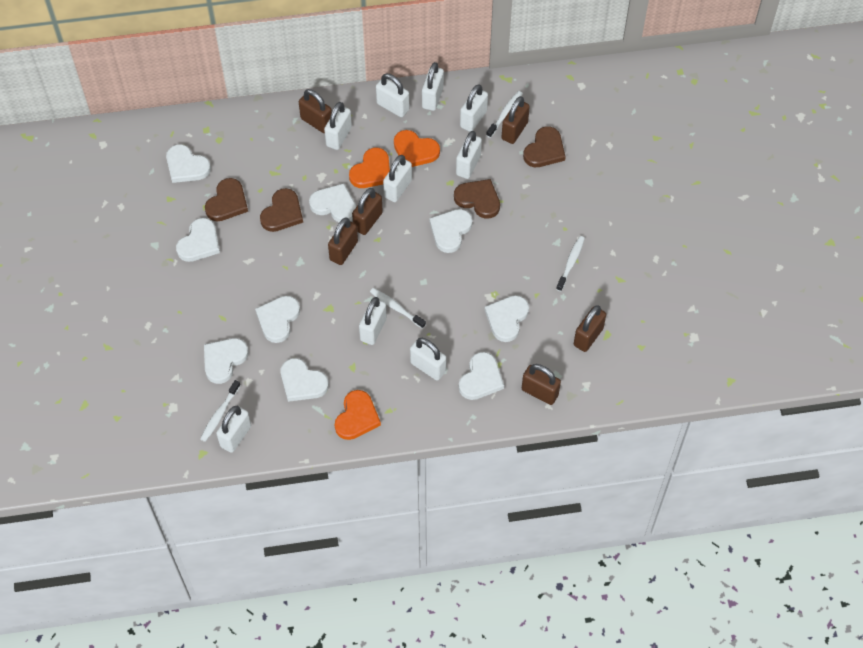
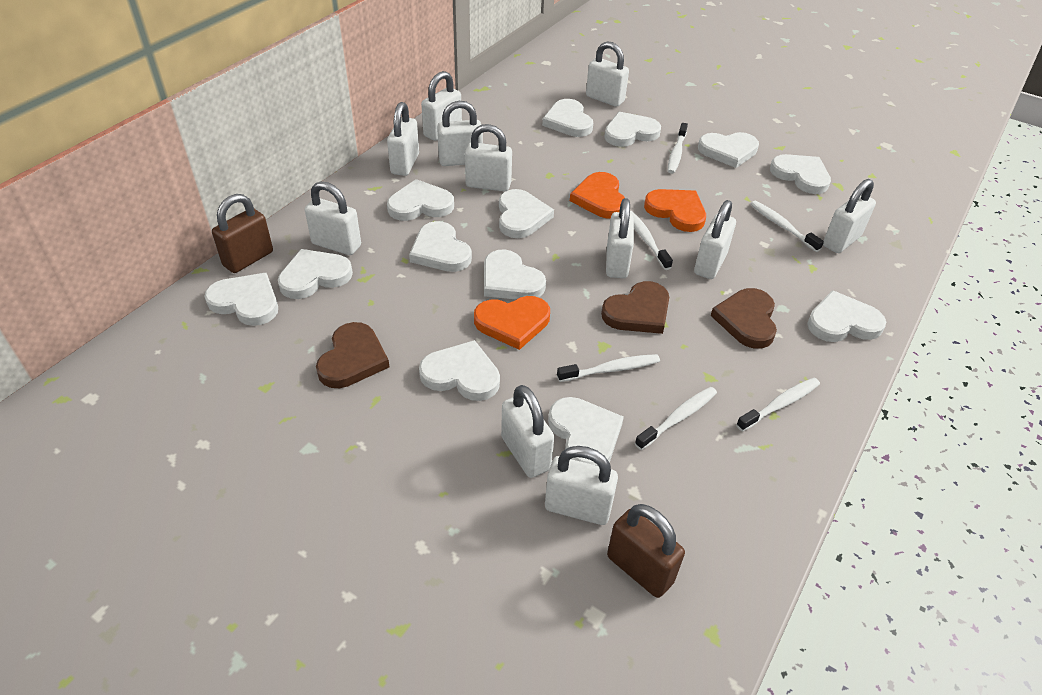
brown heart: [205,178,248,221] [260,188,303,232] [454,179,500,219] [523,127,565,167] = 4 -> [316,322,389,388] [601,281,669,334] [711,288,777,349] = 3
brown padlock: [299,89,332,133] [328,218,358,265] [352,188,383,235] [502,96,530,144] [522,364,561,405] [574,305,606,352] = 6 -> [212,194,273,273] [607,504,685,598] = 2
white heart: [166,144,211,183] [176,218,220,262] [204,338,249,384] [255,296,300,343] [280,358,329,402] [309,183,356,222] [429,209,473,253] [459,352,504,400] [485,295,529,342] = 9 -> [204,273,278,326] [278,249,353,299] [387,179,454,221] [409,221,472,272] [419,340,500,401] [484,249,546,300] [499,189,554,238] [542,99,593,137] [548,397,624,466] [604,112,661,147] [698,132,759,168] [770,154,831,194] [807,290,886,342] = 13
white padlock: [216,406,251,453] [324,102,352,150] [359,297,387,345] [376,74,409,117] [383,155,412,202] [410,338,446,381] [422,62,444,111] [456,131,482,179] [460,84,488,132] = 9 -> [305,182,361,255] [387,102,419,176] [421,71,462,141] [437,101,483,166] [465,124,512,192] [501,385,554,478] [545,446,618,525] [586,41,629,107] [606,198,634,278] [694,200,736,279] [823,179,876,253] = 11
white toothbrush: [200,380,241,442] [370,288,426,329] [486,91,523,138] [556,236,585,291] = 4 -> [557,354,660,382] [630,211,673,270] [635,387,717,450] [668,123,688,174] [736,378,820,432] [751,201,824,252] = 6

